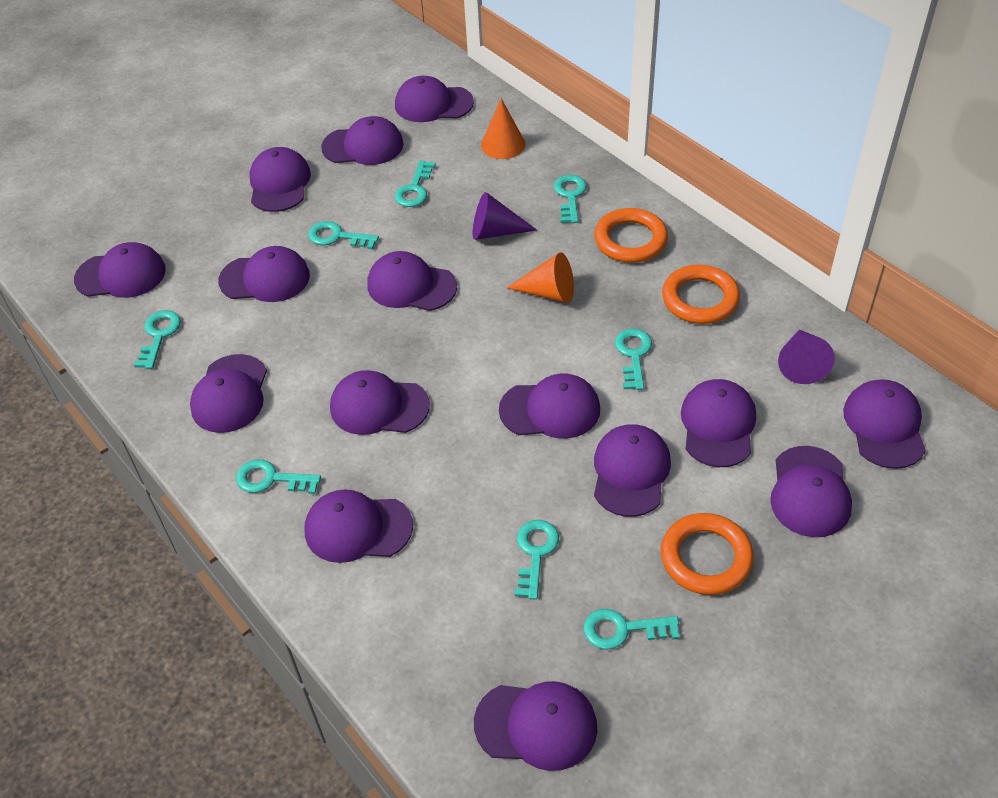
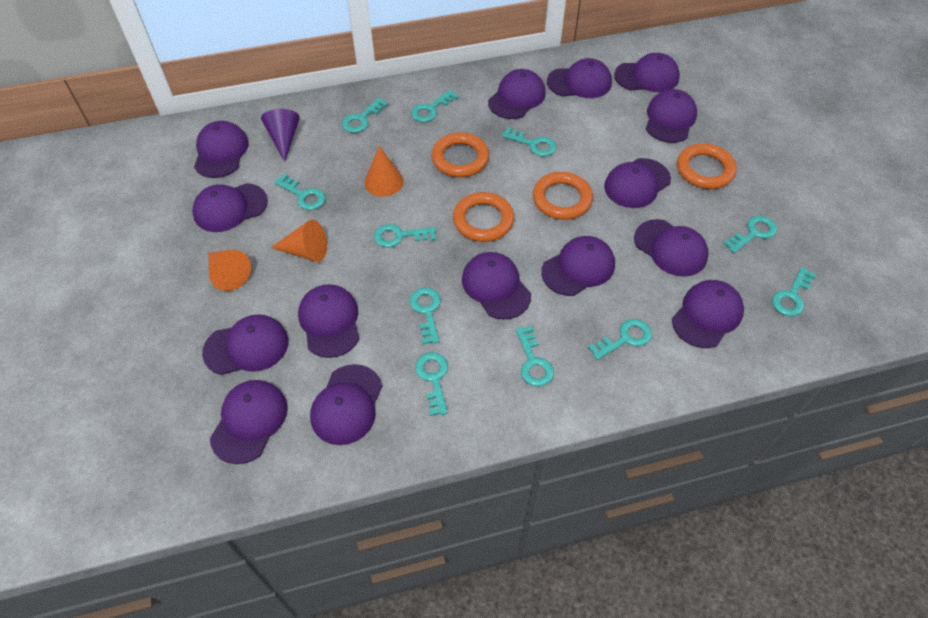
orange cone: [481,98,526,159] [506,252,574,303] = 2 -> [208,250,251,291] [271,220,327,262] [364,146,403,197] = 3
orange ring: [594,208,668,263] [661,513,754,595] [662,265,740,324] = 3 -> [431,133,489,177] [453,192,514,242] [533,172,593,220] [677,143,737,189] = 4
purple cone: [473,192,537,240] [778,330,835,384] = 2 -> [261,109,300,162] = 1
turquoise key: [134,310,181,369] [236,459,321,494] [308,221,379,250] [394,160,436,207] [515,520,559,600] [554,175,587,223] [584,609,680,650] [615,328,652,390] = 8 -> [274,174,326,210] [342,98,388,133] [374,224,436,248] [409,287,441,344] [411,90,459,122] [415,352,448,416] [502,127,556,157] [516,326,554,387] [588,319,652,360] [723,216,777,253] [772,267,817,316] = 11

